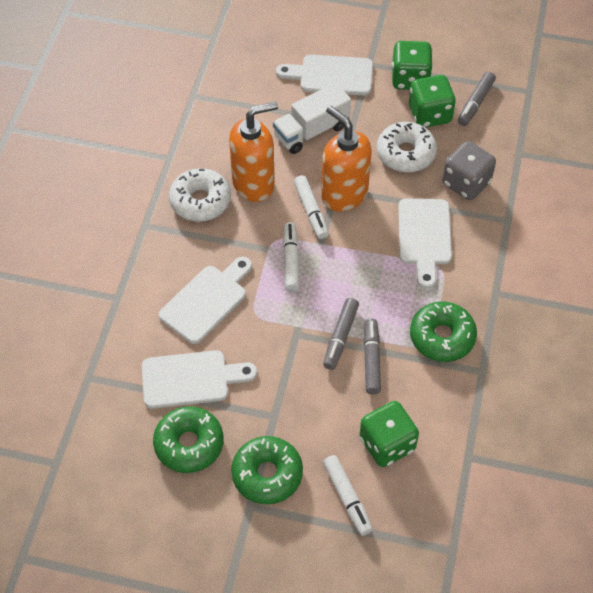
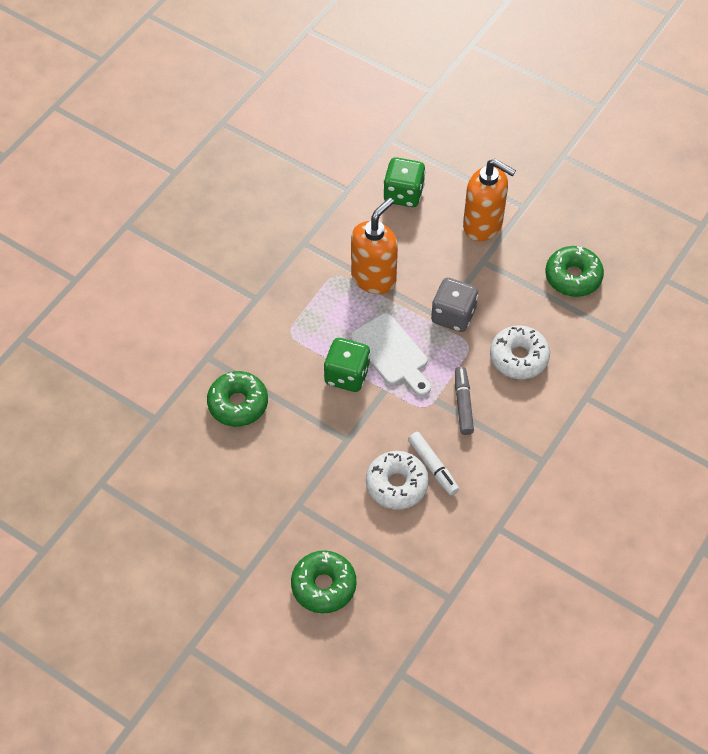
green dice: [359,401,419,467] [391,41,433,90] [409,75,456,127] = 3 -> [324,338,371,392] [383,157,426,207] = 2
grey marker: [323,298,359,370] [364,318,381,394] [458,72,496,126] = 3 -> [455,367,474,435] = 1
white cutting board: [142,350,257,409] [159,257,252,344] [276,55,373,95] [398,198,452,289] = 4 -> [351,313,431,396] = 1
white marker: [283,222,300,292] [294,175,329,239] [323,455,373,536] = 3 -> [408,432,459,495] = 1
white truck: [273,82,351,154] = 1 -> none = 0

